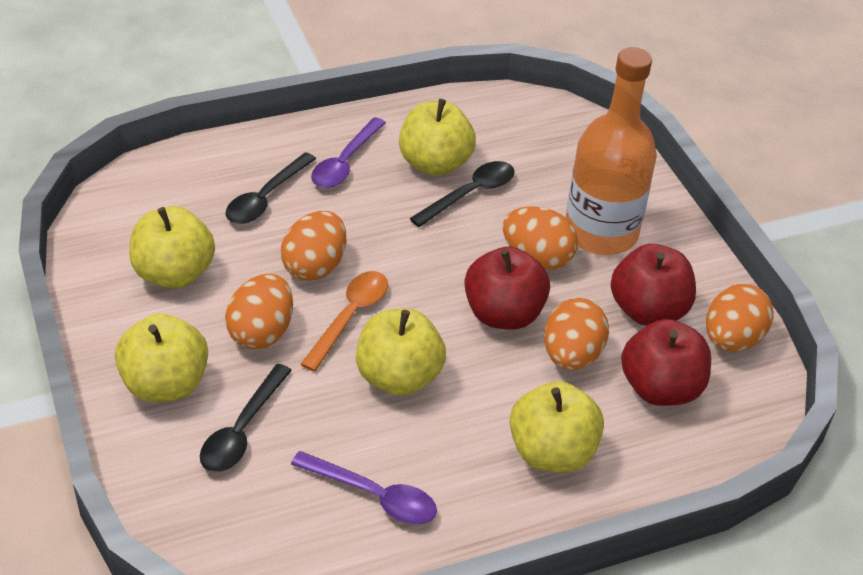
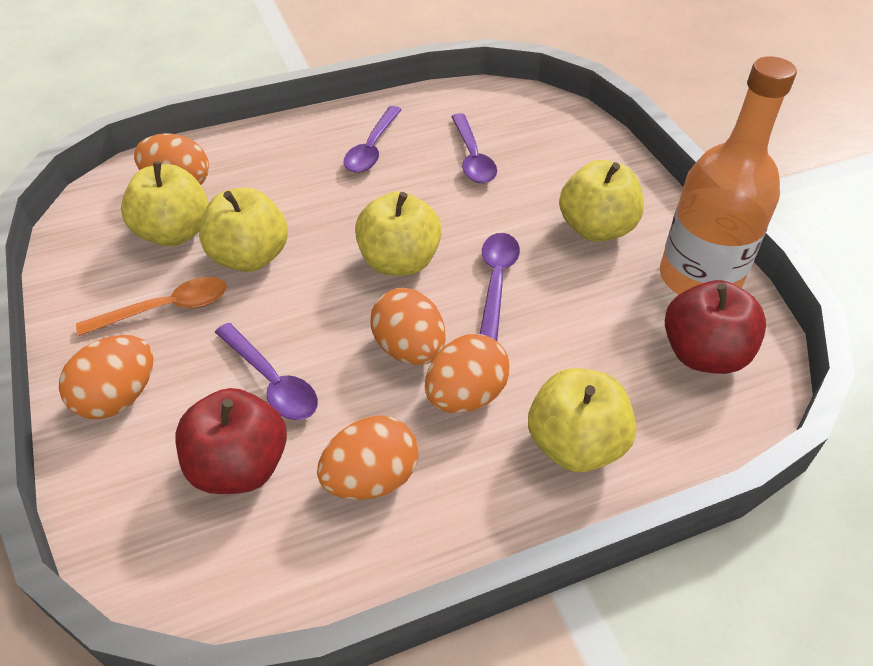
black spoon: [200,364,292,472] [226,152,316,224] [410,161,515,227] = 3 -> none = 0
purple spoon: [291,451,437,524] [311,117,386,188] = 2 -> [215,323,318,420] [344,106,402,173] [451,113,497,183] [480,233,520,341] = 4
red apple: [464,247,550,330] [611,244,696,326] [621,319,711,406] = 3 -> [176,388,287,494] [665,280,766,374] = 2

